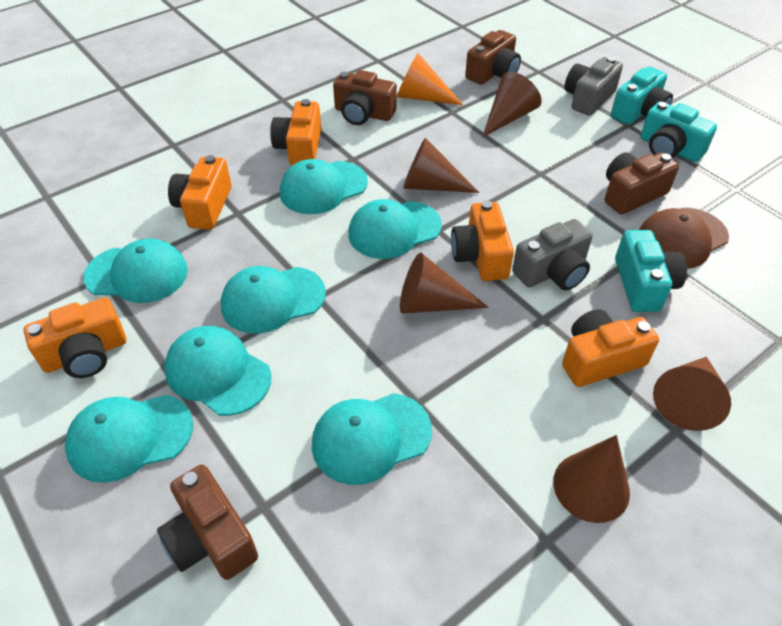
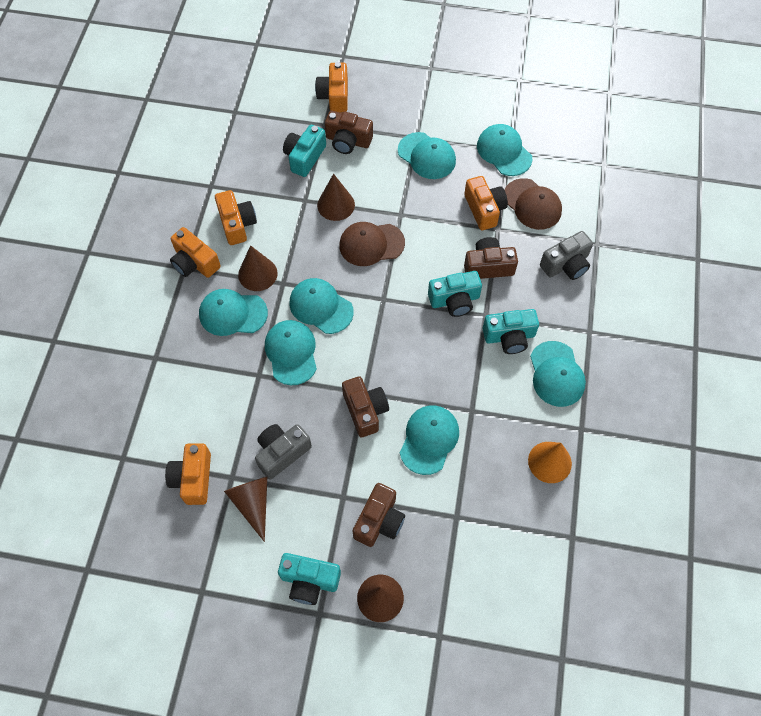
brown cap: [639,208,729,269] = 1 -> [339,222,405,266] [504,178,562,230] = 2
brown cone: [400,253,489,313] [403,138,480,193] [482,72,542,137] [553,435,630,523] [653,357,731,431] = 5 -> [224,477,267,542] [238,245,278,291] [317,174,355,221] [357,575,404,622] = 4
turquoise camera: [611,67,673,125] [615,230,687,312] [641,101,717,162] = 3 -> [278,553,341,605] [283,125,326,177] [428,271,482,317] [483,309,539,354] = 4

